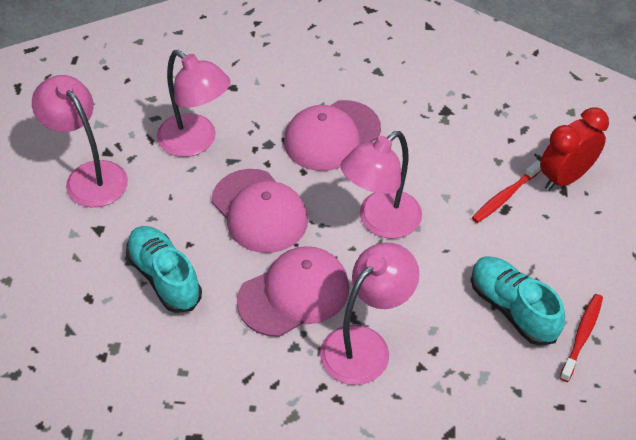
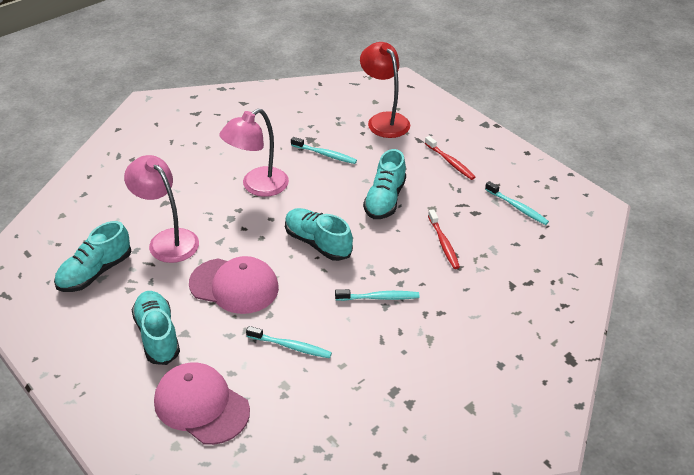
pink cap: [212,169,308,253] [237,246,350,337] [284,100,381,171] = 3 -> [154,363,250,445] [189,256,279,314] = 2
pink lamp: [32,75,128,207] [157,50,231,157] [320,243,419,385] [341,131,422,239] = 4 -> [124,155,199,263] [219,108,289,197] = 2
red clock: [540,107,609,191] = 1 -> none = 0
red lamp: none = 0 -> [360,42,410,138] = 1
turquoise shoe: [126,226,202,313] [471,256,565,346] = 2 -> [54,221,131,292] [131,291,180,365] [285,208,353,261] [363,149,406,219] = 4
turquoise toothbrush: none = 0 -> [246,326,332,358] [291,137,357,164] [335,289,419,301] [485,181,549,225] = 4

